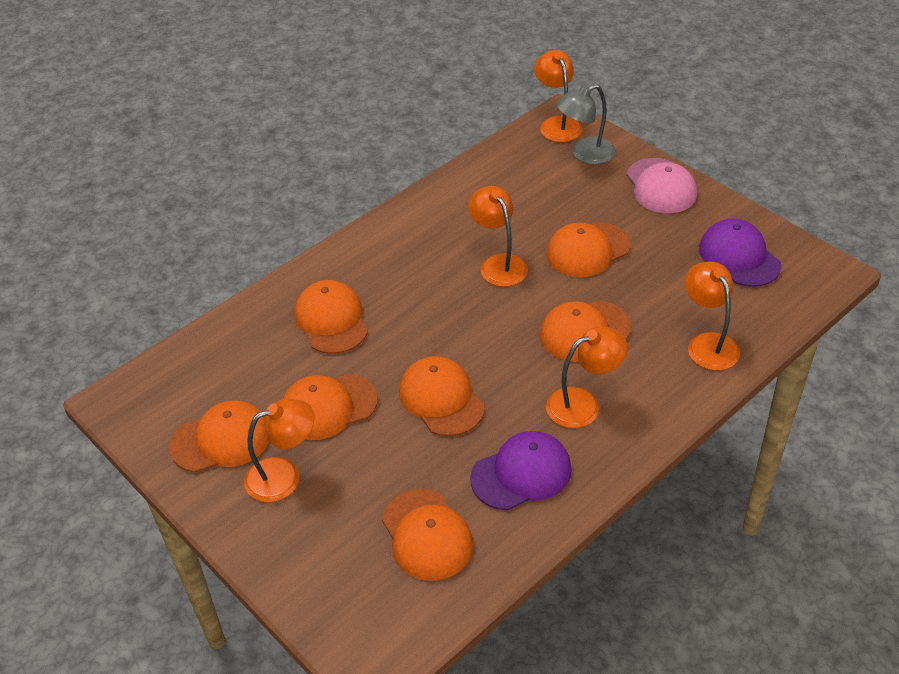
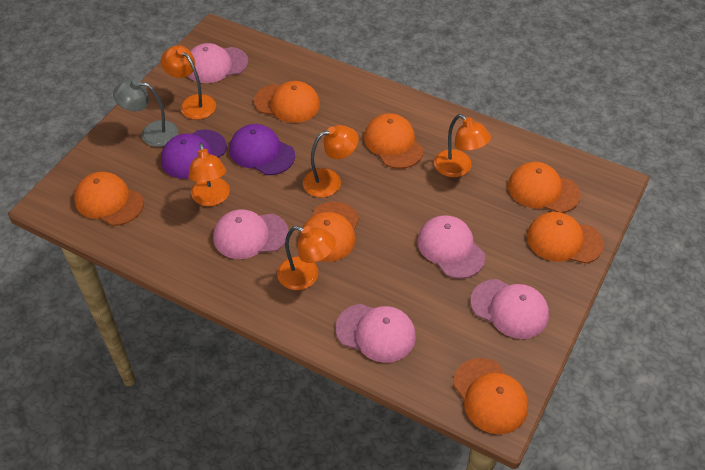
pink cap: [627,158,697,213] = 1 -> [188,43,248,83] [213,210,289,259] [336,304,416,363] [417,215,485,279] [470,279,549,339] = 5

